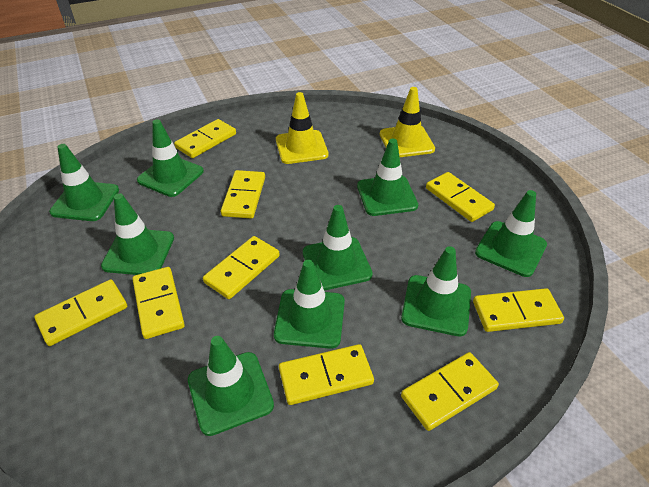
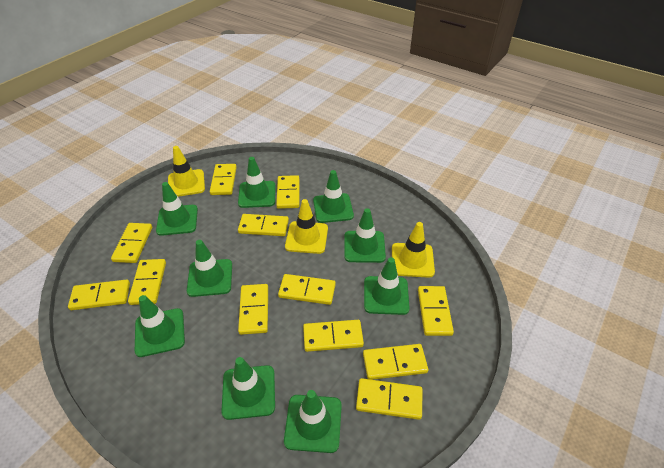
yellow domino: [34,279,127,346] [133,267,185,339] [174,119,236,158] [203,236,280,299] [221,170,265,218] [279,344,374,405] [401,352,499,431] [426,172,495,222] [473,288,564,332] = 9 -> [68,280,130,310] [111,223,152,263] [128,259,166,305] [210,164,237,195] [238,214,289,236] [238,284,268,335] [276,175,299,209] [278,274,336,305] [303,320,364,352] [356,378,423,420] [363,344,428,380] [418,286,454,336] = 12
yellow traffic cone: [276,92,328,164] [380,87,435,157] = 2 -> [168,146,205,197] [285,199,328,254] [392,222,435,278] = 3

